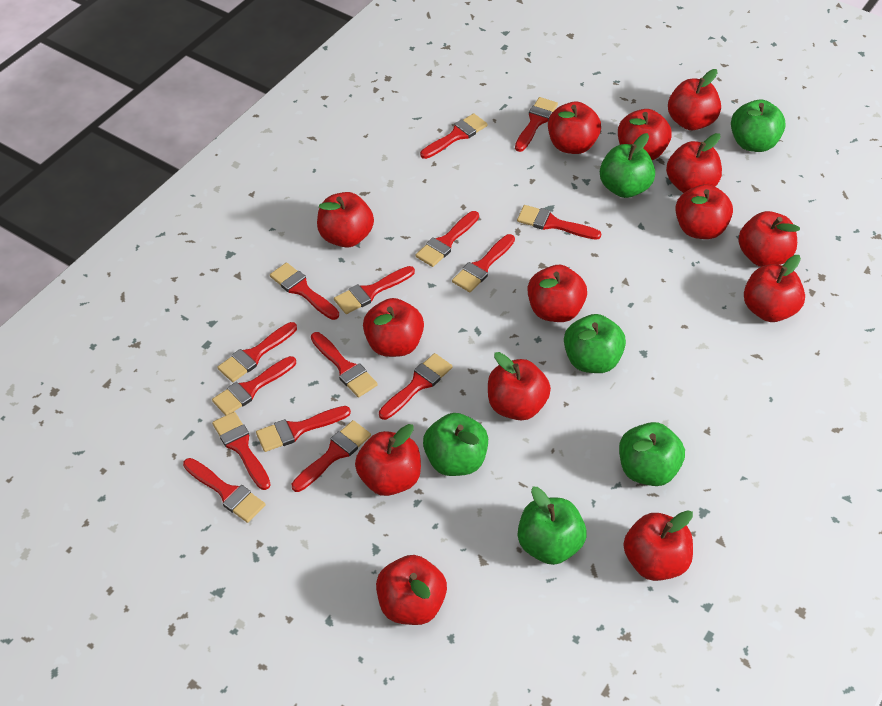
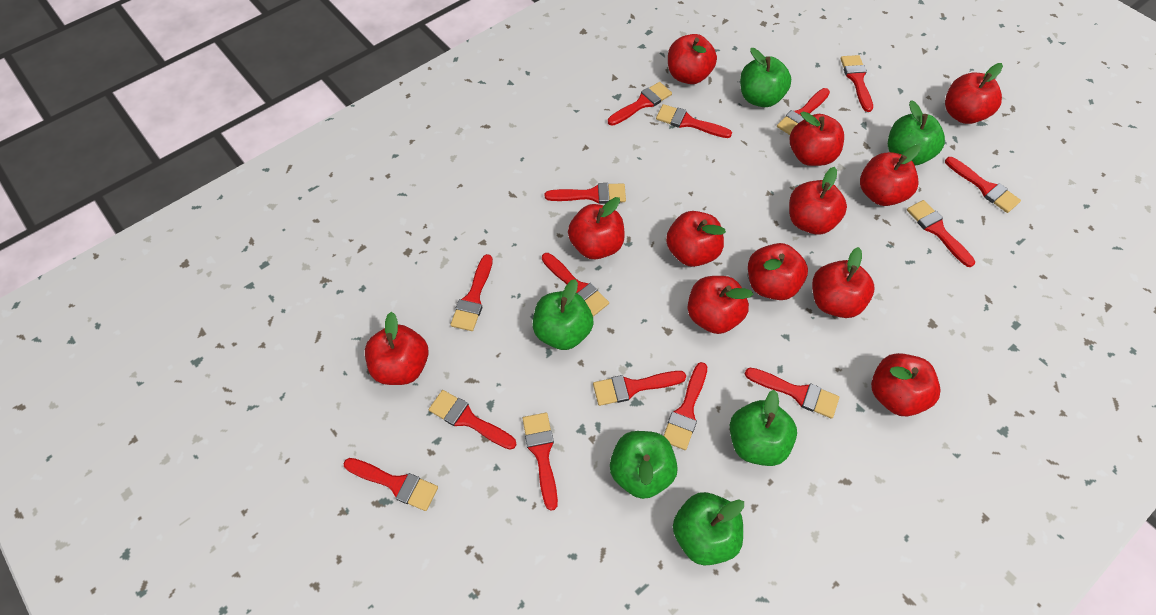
red apple: [317,192,374,248] [355,424,421,496] [363,298,424,357] [376,555,447,625] [488,352,551,420] [528,265,587,322] [548,102,601,154] [618,109,672,160] [623,510,693,581] [666,133,722,193] [668,69,721,130] [675,184,733,239] [738,211,800,267] [744,255,805,322] = 14 -> [365,312,429,385] [568,197,625,259] [666,211,726,267] [668,34,717,84] [687,276,753,334] [748,243,808,300] [789,167,847,234] [790,111,844,166] [812,247,874,318] [860,145,921,206] [871,353,940,416] [945,63,1003,124] = 12

